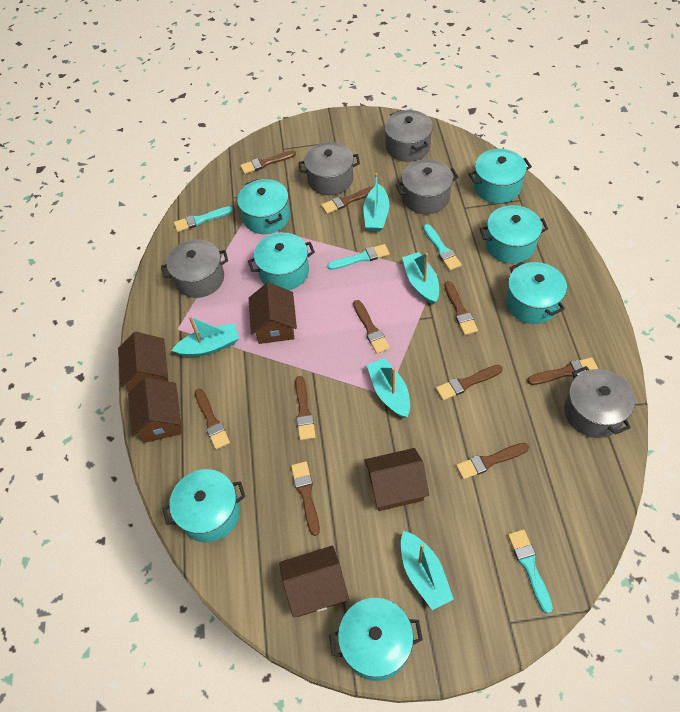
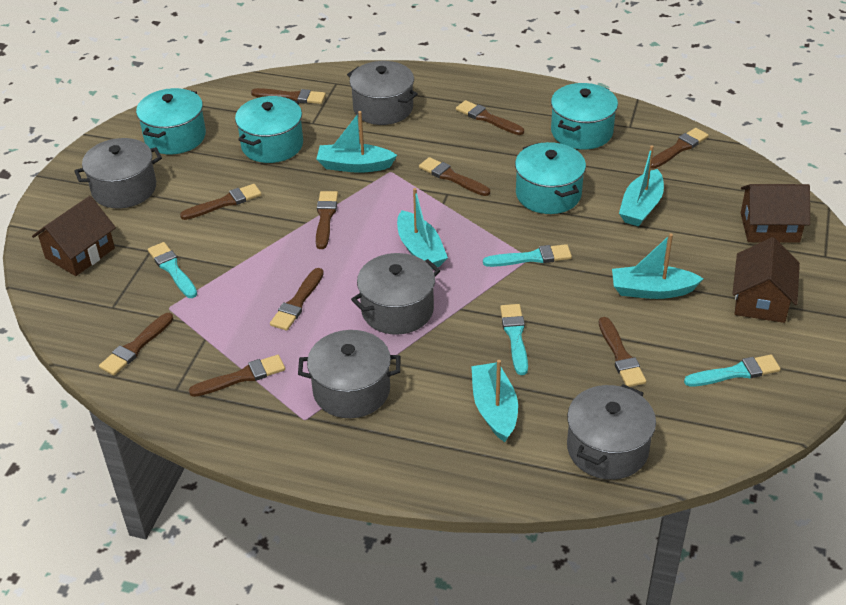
brown house: [118,331,168,392] [128,377,182,443] [249,282,297,344] [279,545,349,618] [364,448,429,511] = 5 -> [32,196,116,276] [733,237,800,323] [741,184,810,243] = 3
turquoise pot: [162,469,245,542] [237,179,290,234] [248,232,315,290] [329,598,423,681] [469,149,532,203] [480,205,548,264] [506,262,567,324] = 7 -> [136,88,206,154] [235,96,303,163] [515,142,586,214] [551,83,618,150] = 4

